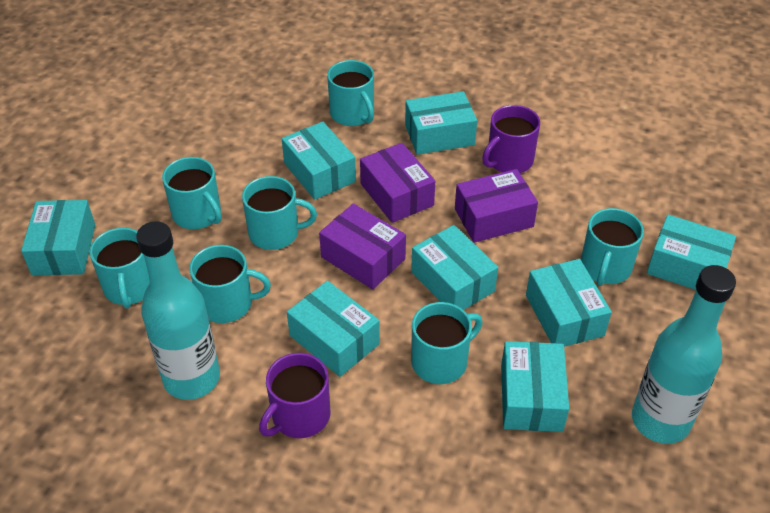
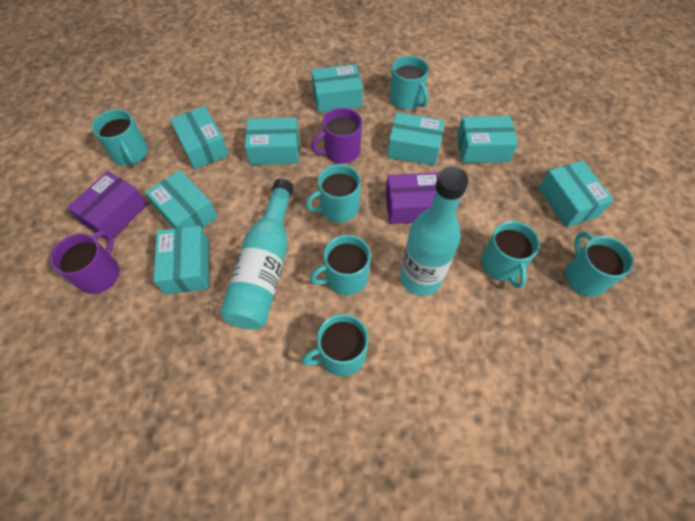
purple box: [319,204,406,289] [360,143,435,223] [455,169,538,243] = 3 -> [67,171,148,240] [386,172,440,224] = 2

